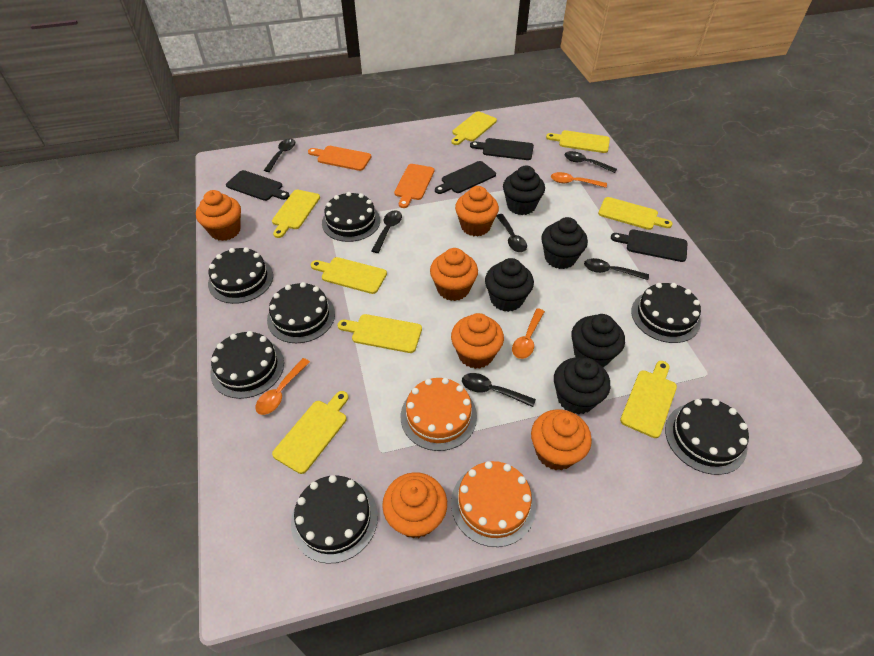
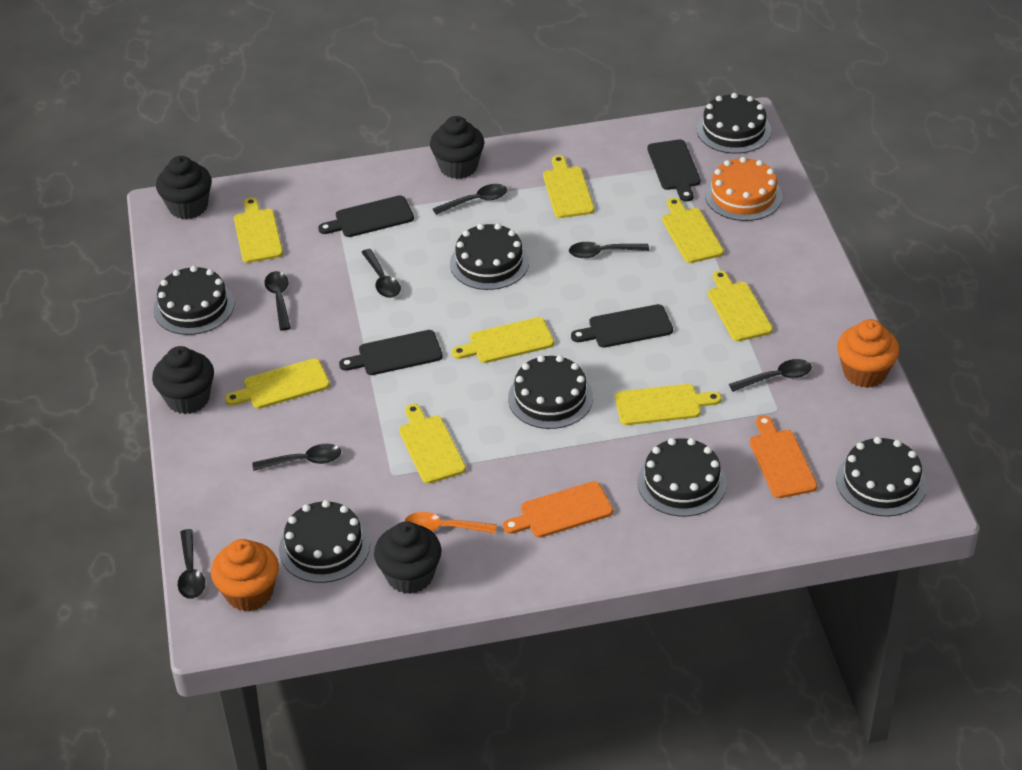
black cupcake: [485,258,534,312] [503,166,545,215] [541,217,588,269] [554,357,610,414] [571,314,625,367] = 5 -> [152,346,214,414] [156,156,212,219] [374,522,442,594] [430,116,484,179] = 4
black spoon: [264,138,295,172] [372,210,402,253] [462,373,536,407] [496,214,527,252] [565,151,617,173] [584,258,649,280] = 6 -> [178,529,205,599] [252,444,341,471] [264,271,291,331] [361,249,401,298] [433,184,507,215] [569,242,649,258] [729,359,812,392] = 7
orange cake: [401,378,477,451] [451,461,536,547] = 2 -> [705,157,782,221] = 1
orange cupcake: [196,190,241,241] [382,472,447,538] [430,248,478,301] [451,313,504,369] [455,186,499,237] [531,409,592,471] = 6 -> [211,539,279,612] [837,319,900,388] = 2
orange spoon: [255,358,310,415] [512,308,545,359] [551,172,607,188] = 3 -> [404,512,497,534] = 1

